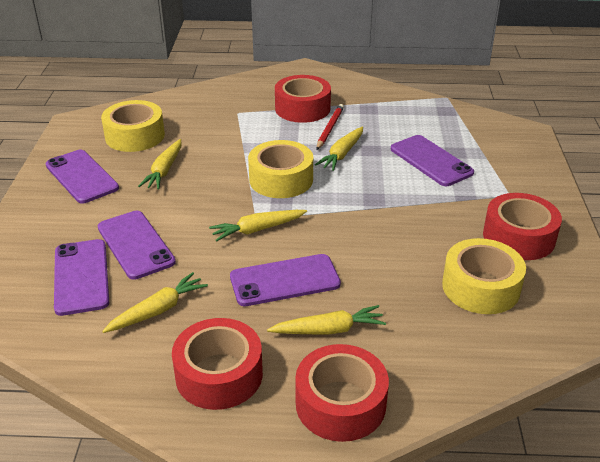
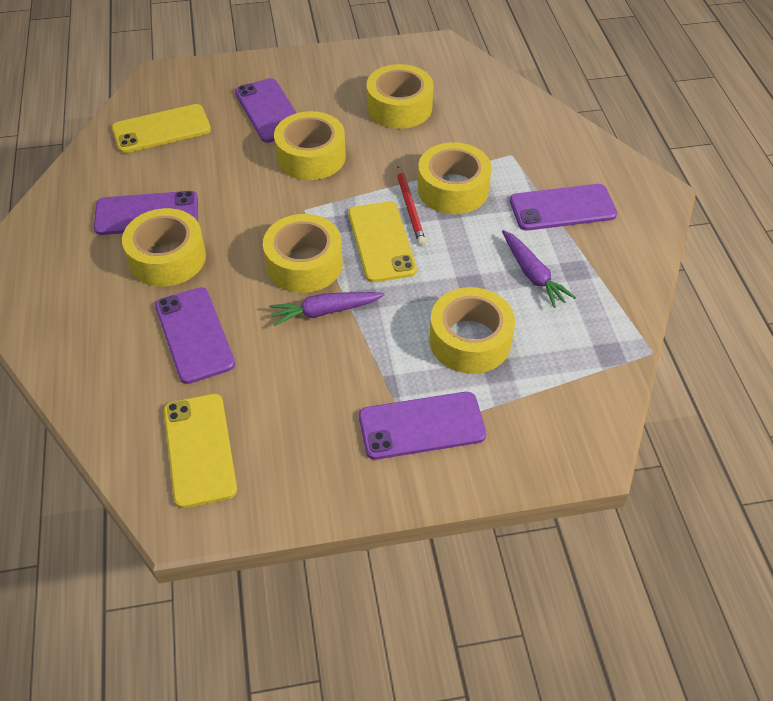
purple carrot: none = 0 -> [269,292,385,326] [502,230,576,308] = 2
red tape: [172,318,263,410] [275,75,331,123] [295,344,389,442] [483,193,562,260] = 4 -> none = 0
yellow carrot: [102,272,208,333] [138,139,182,190] [209,210,307,242] [267,305,386,335] [315,126,363,171] = 5 -> none = 0
yellow phone: none = 0 -> [112,104,211,153] [164,394,237,508] [348,201,417,283] = 3
yellow tape: [101,100,165,152] [248,140,313,198] [442,238,526,314] = 3 -> [122,208,206,287] [263,214,343,293] [274,111,346,180] [366,64,434,129] [418,142,492,214] [429,287,515,374] = 6

